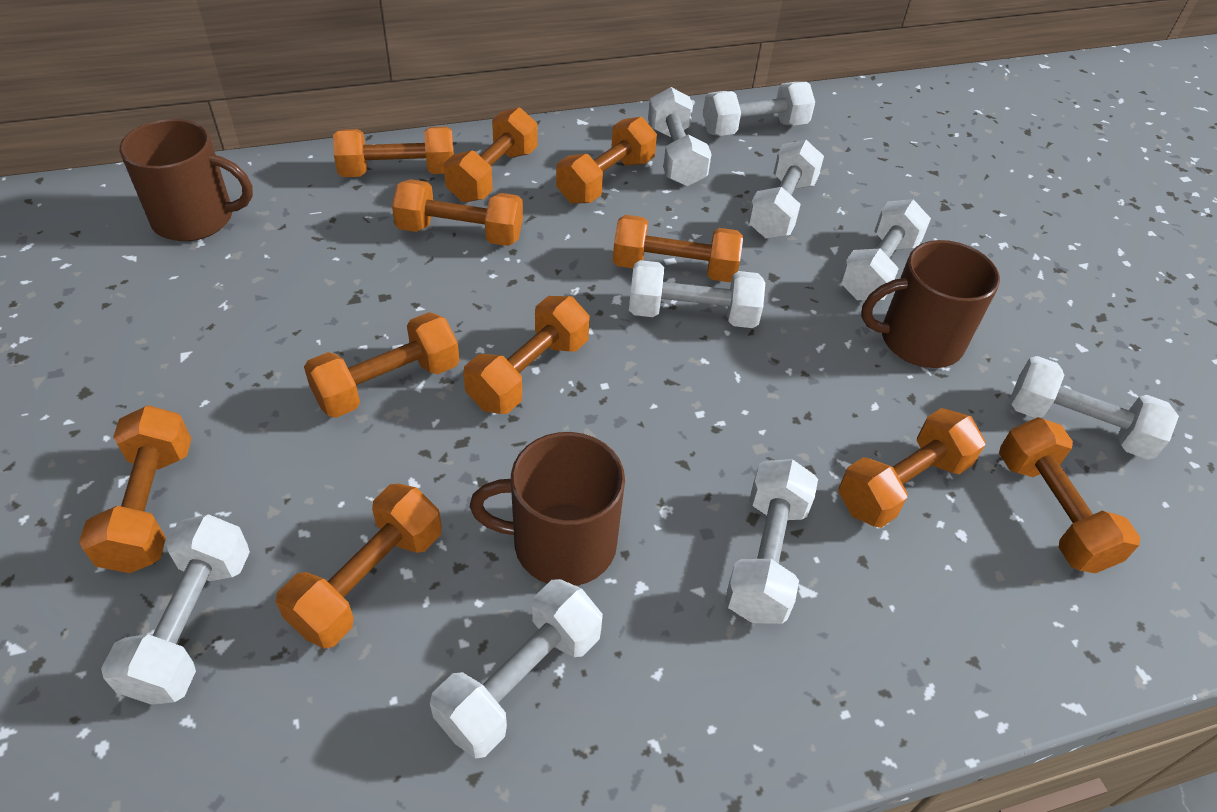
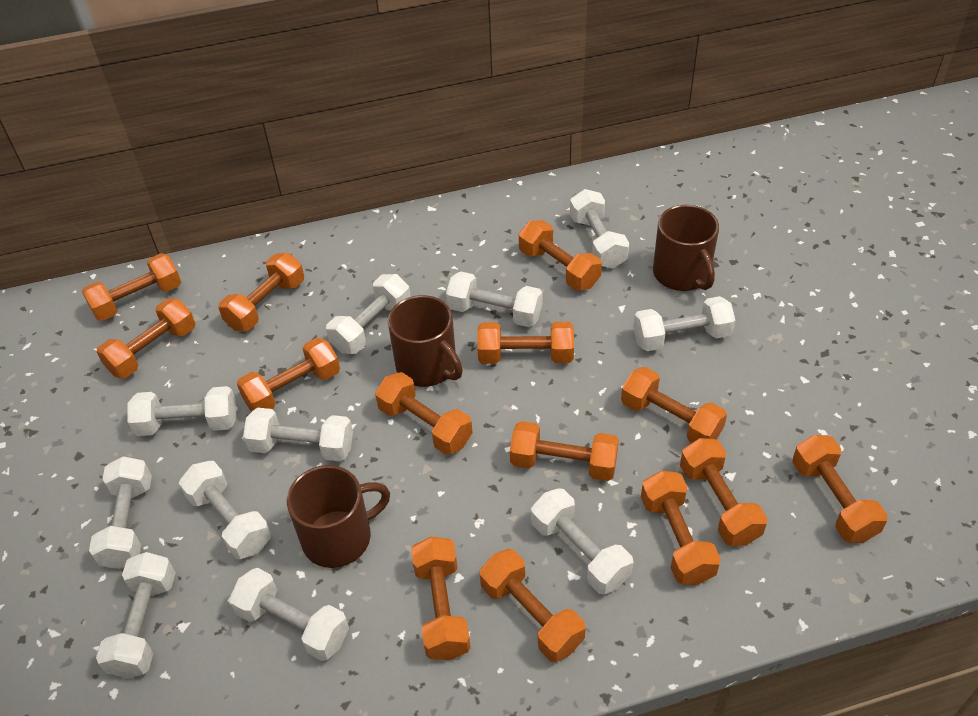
orange dumbbell: [79,405,192,573] [276,484,442,649] [304,312,459,418] [333,126,454,177] [392,179,523,246] [444,107,538,202] [463,296,590,414] [556,117,657,204] [613,215,743,282] [838,408,985,528] [999,417,1140,573] = 11 -> [82,253,181,321] [96,298,195,378] [218,253,304,331] [237,338,340,412] [375,372,473,455] [411,536,471,660] [477,322,574,364] [479,549,586,662] [510,421,619,481] [519,220,602,291] [621,367,727,443] [641,471,721,585] [680,438,767,546] [793,435,888,543] = 14
white dumbbell: [101,514,250,705] [430,579,603,759] [629,260,765,328] [648,87,711,186] [703,82,815,136] [724,459,818,624] [747,140,824,239] [840,199,931,300] [1010,356,1179,460] = 9 -> [89,456,152,569] [96,552,176,678] [127,386,237,436] [179,461,271,559] [229,568,349,661] [243,408,353,461] [326,274,411,354] [446,271,543,327] [531,488,633,595] [570,189,629,268] [633,296,735,351] = 11

